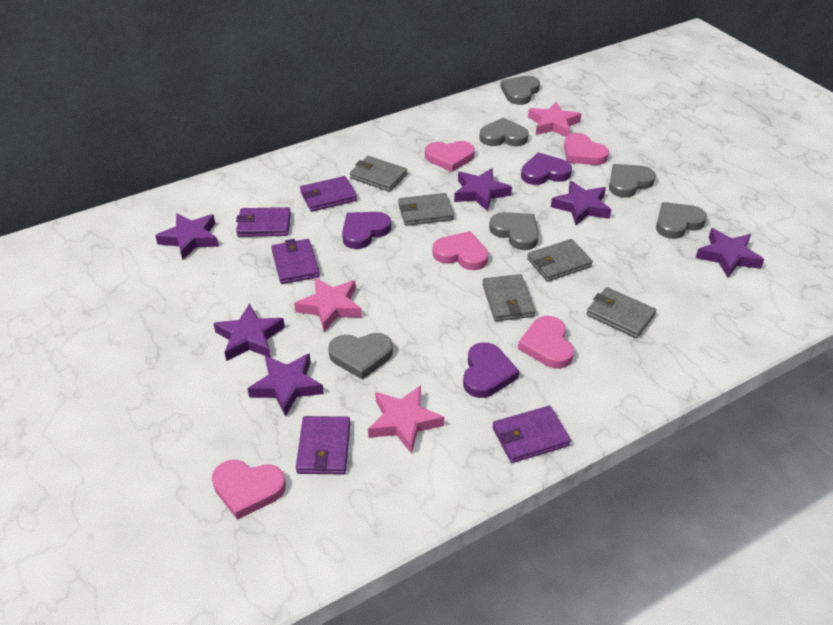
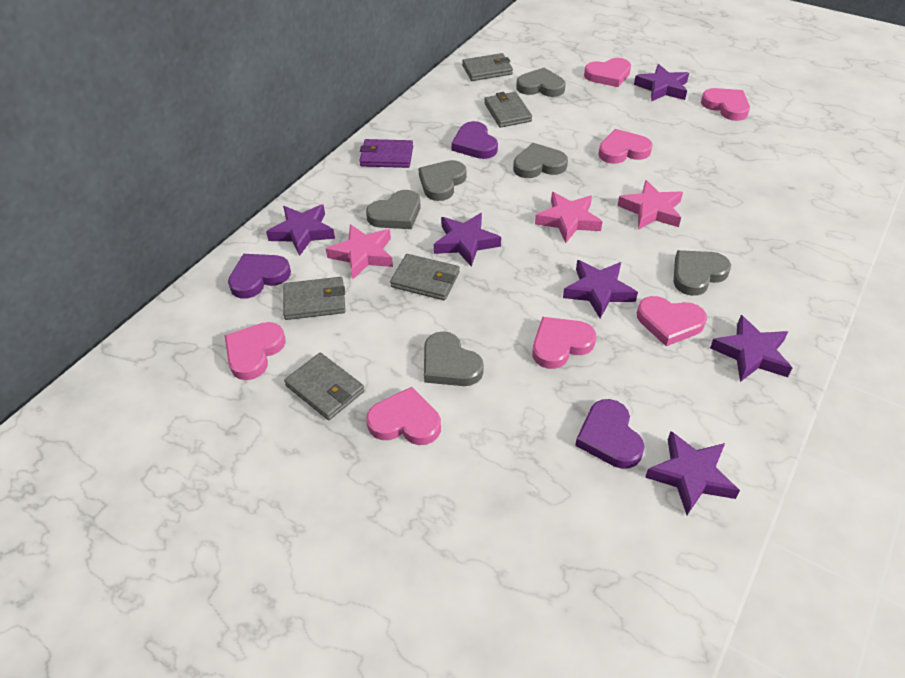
pink heart: [212,460,286,520] [425,141,475,172] [432,231,488,270] [518,316,574,369] [564,133,609,165] = 5 -> [224,322,286,380] [366,387,441,445] [532,317,596,369] [584,58,631,87] [598,129,653,164] [637,296,707,346] [701,88,750,121] = 7
purple wallet: [236,207,291,237] [271,239,320,284] [296,416,350,475] [300,176,357,212] [492,406,571,463] = 5 -> [359,139,413,168] = 1

